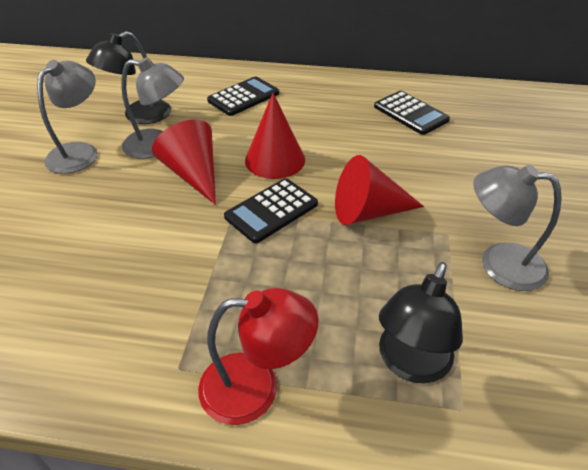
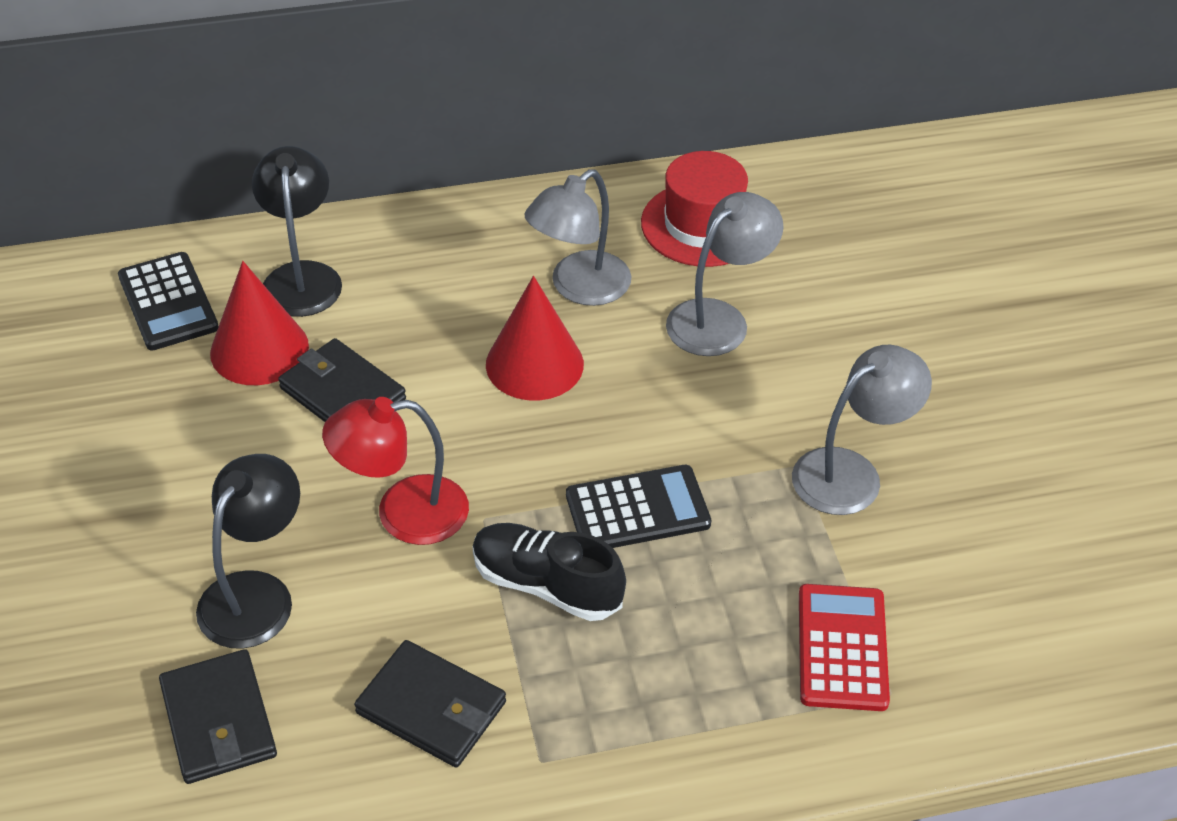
black calculator: [207,76,279,116] [224,178,318,243] [374,91,450,135] = 3 -> [118,252,219,351] [566,465,711,548] = 2
black shoe: none = 0 -> [473,523,626,621] = 1
black wallet: none = 0 -> [159,649,277,784] [278,338,406,422] [354,640,506,768] = 3
red calculator: none = 0 -> [799,584,890,711] = 1
red cone: [152,119,216,205] [245,93,305,179] [335,155,424,225] = 3 -> [210,261,309,385] [486,276,584,400] = 2
red hat: none = 0 -> [641,151,748,267] = 1

